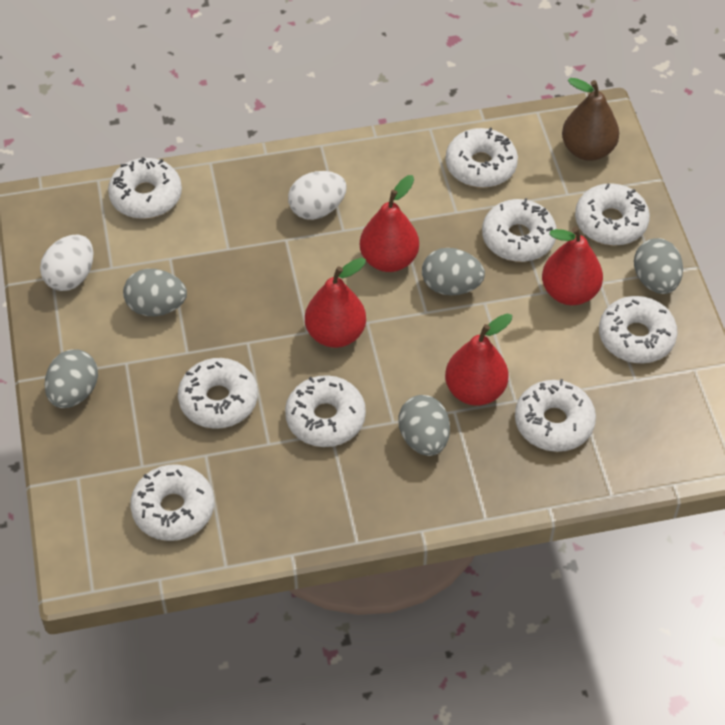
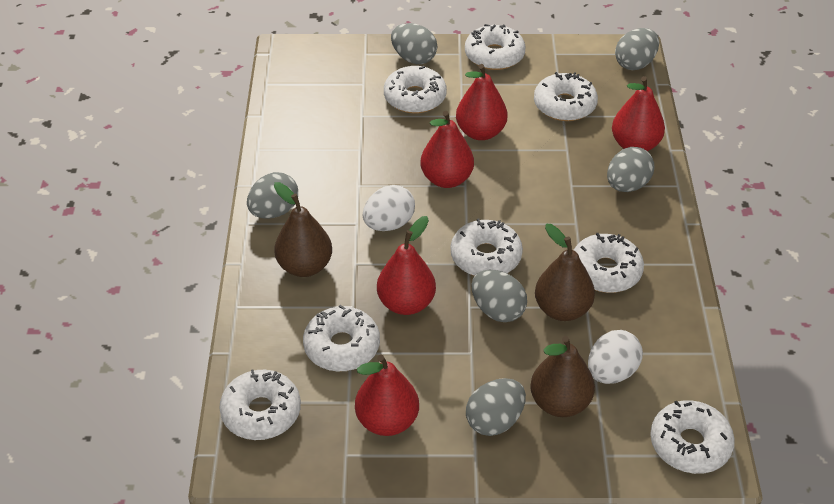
brown pear: [562,78,619,161] = 1 -> [274,182,332,277] [530,336,595,417] [535,224,595,321] = 3
grey egg: [45,349,98,408] [123,269,187,316] [398,395,450,456] [422,248,485,295] [634,238,683,294] = 5 -> [247,172,298,219] [391,23,437,64] [466,378,526,436] [471,270,527,322] [607,147,654,192] [615,28,659,70] = 6
red pear: [305,258,366,348] [360,175,419,272] [445,314,512,406] [542,227,603,305] = 4 -> [355,355,419,436] [377,216,436,315] [421,111,474,188] [456,64,508,140] [612,76,665,151] = 5
white donut: [108,157,182,219] [130,464,214,541] [178,358,258,429] [285,375,366,447] [446,128,518,188] [482,198,557,262] [515,379,596,452] [575,183,650,246] [599,296,678,364] = 9 -> [219,370,301,440] [303,305,380,372] [384,66,447,113] [451,219,523,276] [465,24,526,70] [534,72,598,121] [574,233,644,293] [650,400,735,474] = 8

